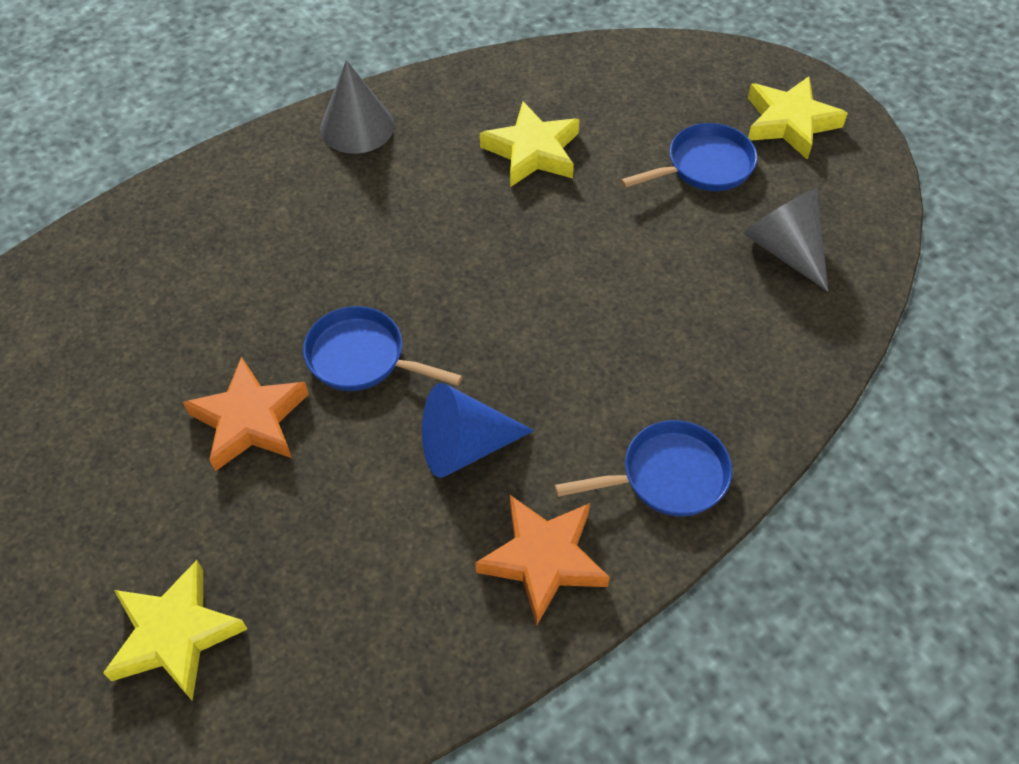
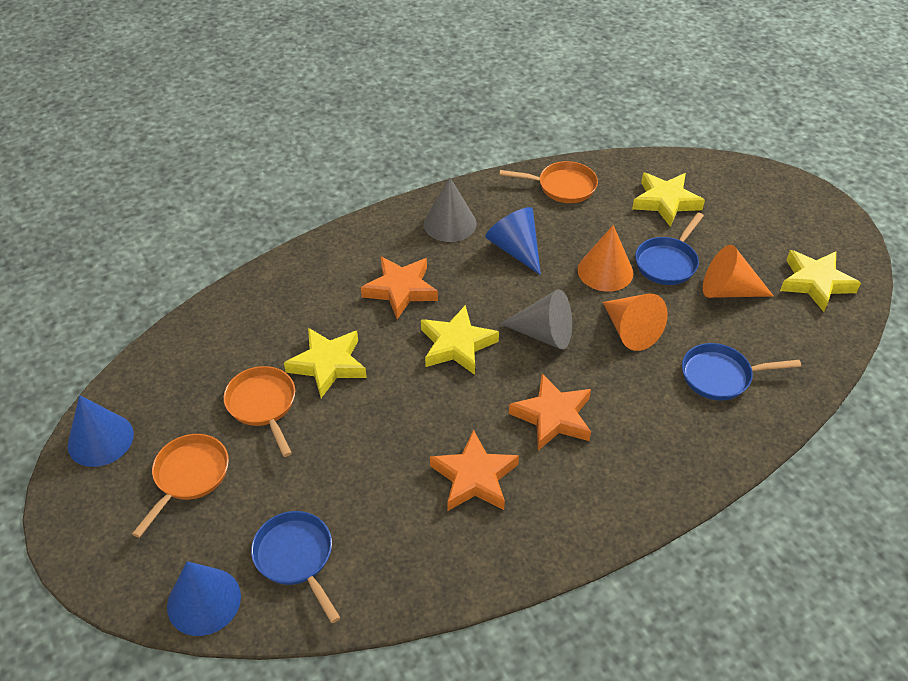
blue cone: [422,383,534,478] = 1 -> [67,395,134,467] [167,561,241,636] [485,207,541,275] = 3
orange cone: none = 0 -> [578,225,633,291] [603,293,668,351] [703,245,774,298] = 3
orange pan: none = 0 -> [132,434,229,538] [224,366,295,457] [500,161,598,203] = 3
orange star: [183,356,309,471] [475,495,610,625] = 2 -> [361,256,438,319] [430,430,519,511] [509,374,591,451] = 3
yellow star: [103,560,247,700] [480,102,580,187] [748,76,848,160] = 3 -> [284,328,367,398] [421,305,499,375] [632,173,705,227] [780,250,861,312] = 4

